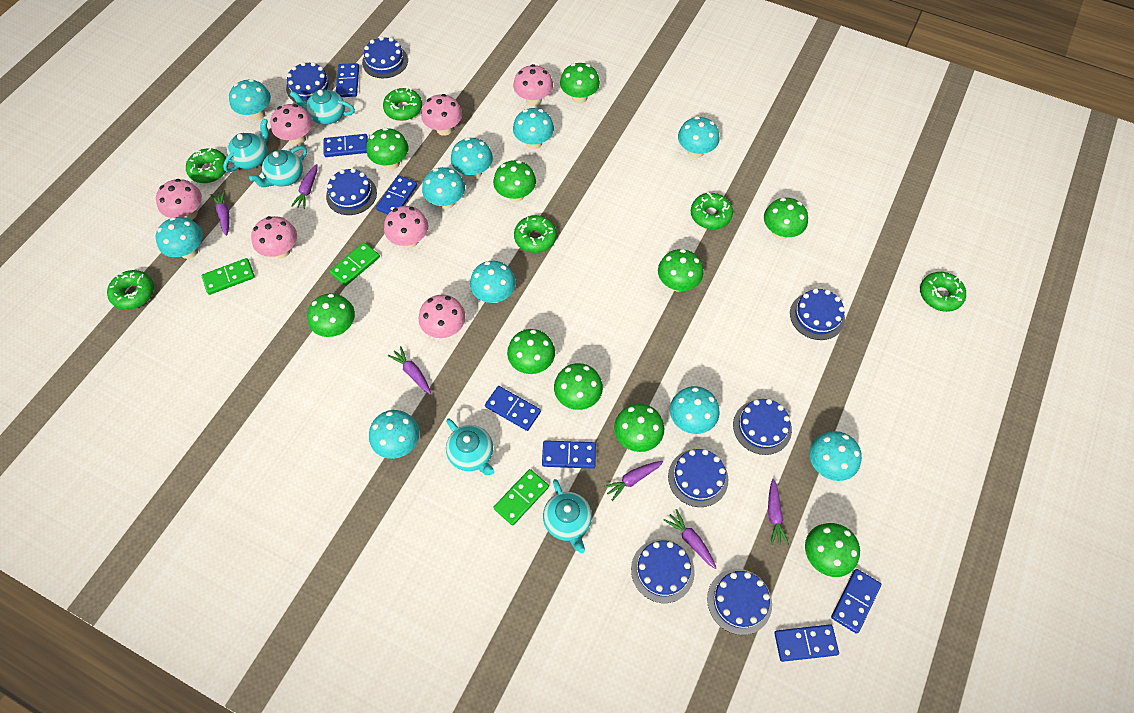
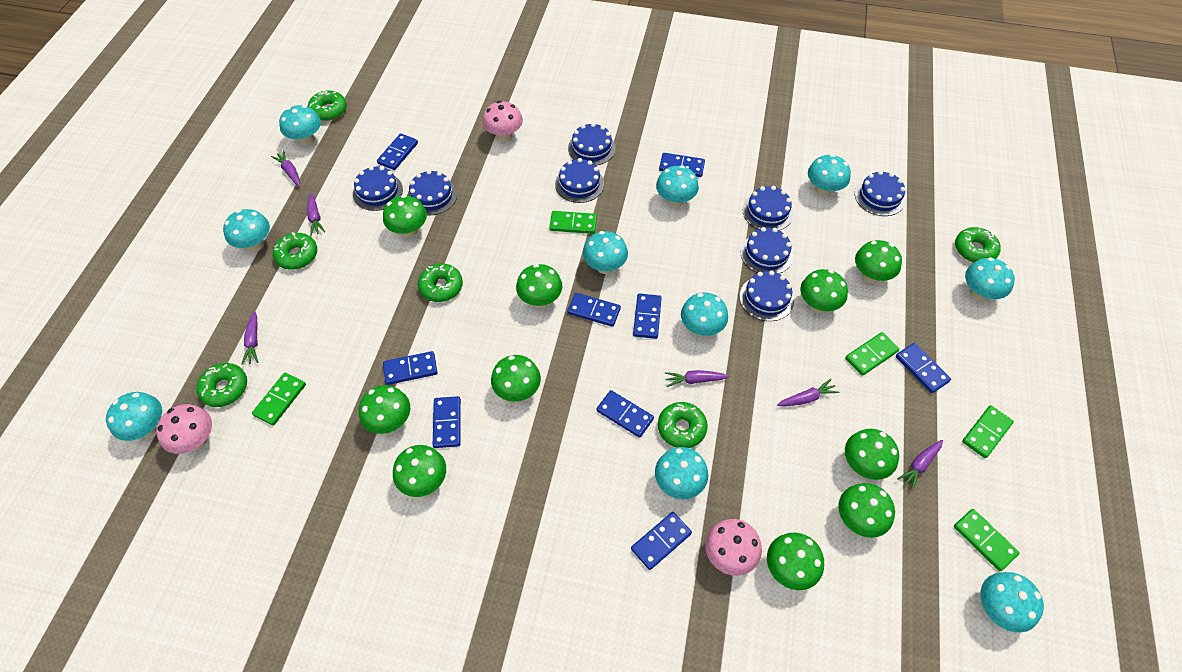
blue domino: [324,134,368,157] [336,63,359,97] [376,175,417,215] [485,386,541,431] [542,440,596,469] [774,624,839,662] [831,569,881,634] = 7 -> [377,133,418,170] [383,351,438,385] [433,396,461,448] [567,293,621,327] [596,390,654,438] [631,512,692,570] [633,293,662,339] [659,153,705,177] [896,343,951,393] = 9
green domino: [201,258,255,295] [329,242,380,286] [493,469,549,526] = 3 -> [252,373,306,426] [549,211,597,234] [845,332,899,376] [954,509,1020,571] [962,405,1014,458] = 5
pink mushroom: [156,179,202,220] [251,216,297,258] [270,104,313,145] [384,206,428,248] [419,295,466,338] [421,94,462,136] [513,64,553,106] = 7 -> [156,404,212,454] [483,101,523,142] [705,519,762,576] = 3
turquoise teapot: [223,119,269,172] [249,146,307,187] [290,89,355,125] [446,418,495,475] [543,479,592,553] = 5 -> none = 0

